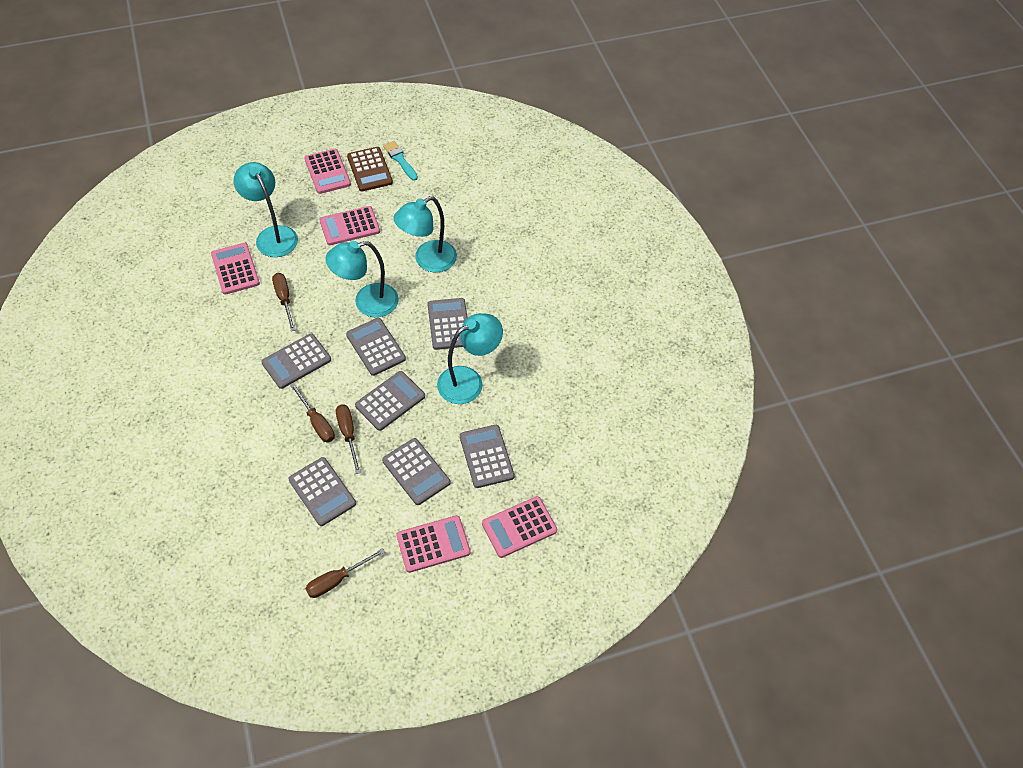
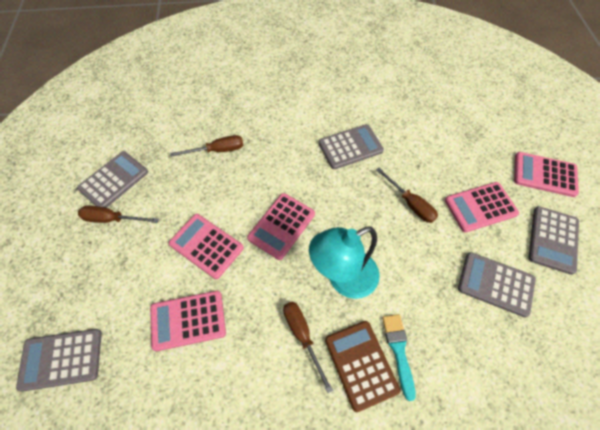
grey calculator: [261,333,331,389] [288,457,356,526] [346,318,406,376] [355,371,425,431] [382,438,450,505] [427,298,468,350] [460,425,514,488] = 7 -> [16,329,102,391] [77,151,148,208] [318,124,384,169] [458,252,536,317] [529,206,579,275] = 5
turquoise lamp: [233,162,298,257] [325,241,399,317] [393,196,457,272] [437,313,503,404] = 4 -> [309,226,380,299] = 1

